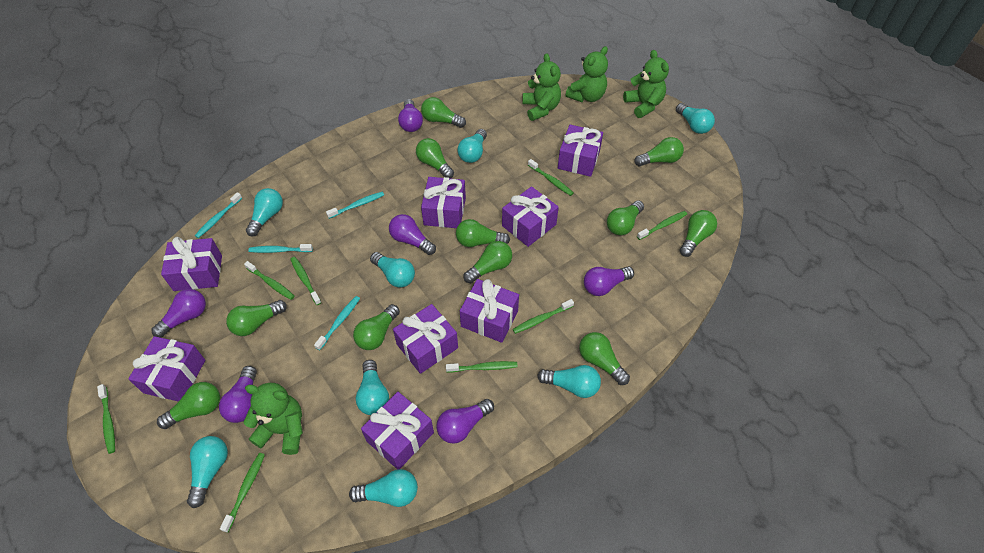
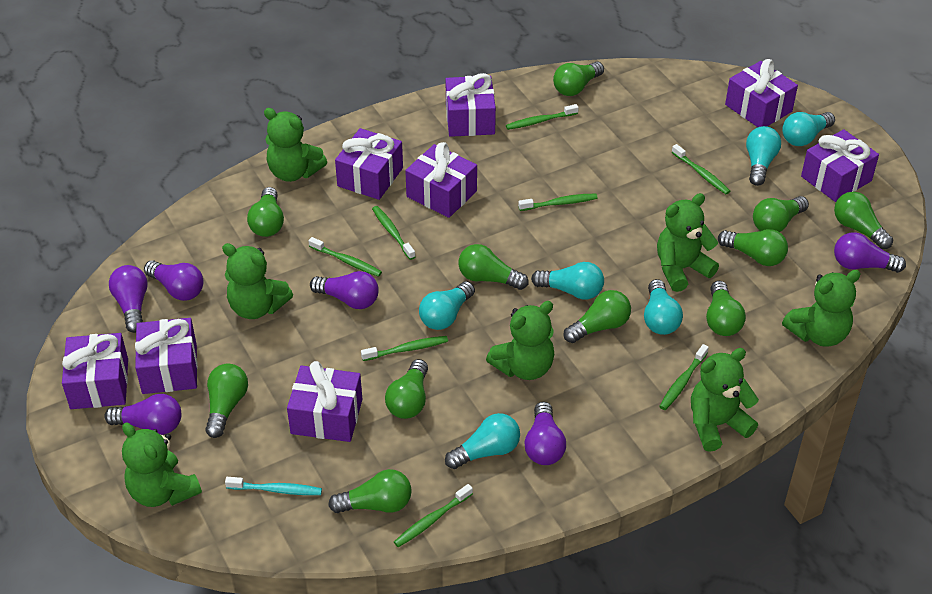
green teddy bear: [244,383,303,455] [522,53,561,121] [565,46,608,102] [623,50,669,118] = 4 -> [122,423,202,507] [222,243,293,319] [264,108,327,182] [486,301,555,380] [657,193,719,292] [691,348,759,452] [782,270,861,347] = 7
turquoise light bulb: [187,436,228,508] [246,188,283,237] [349,469,418,507] [356,360,389,415] [370,252,415,288] [458,129,487,163] [537,365,601,398] [676,103,715,134] = 8 -> [419,281,475,330] [445,413,520,469] [531,262,604,299] [644,279,683,335] [746,126,781,186] [782,112,835,146] = 6
turquoise toothbrush: [195,192,242,238] [248,244,313,253] [314,296,360,350] [326,192,384,219] = 4 -> [225,477,322,495] = 1

